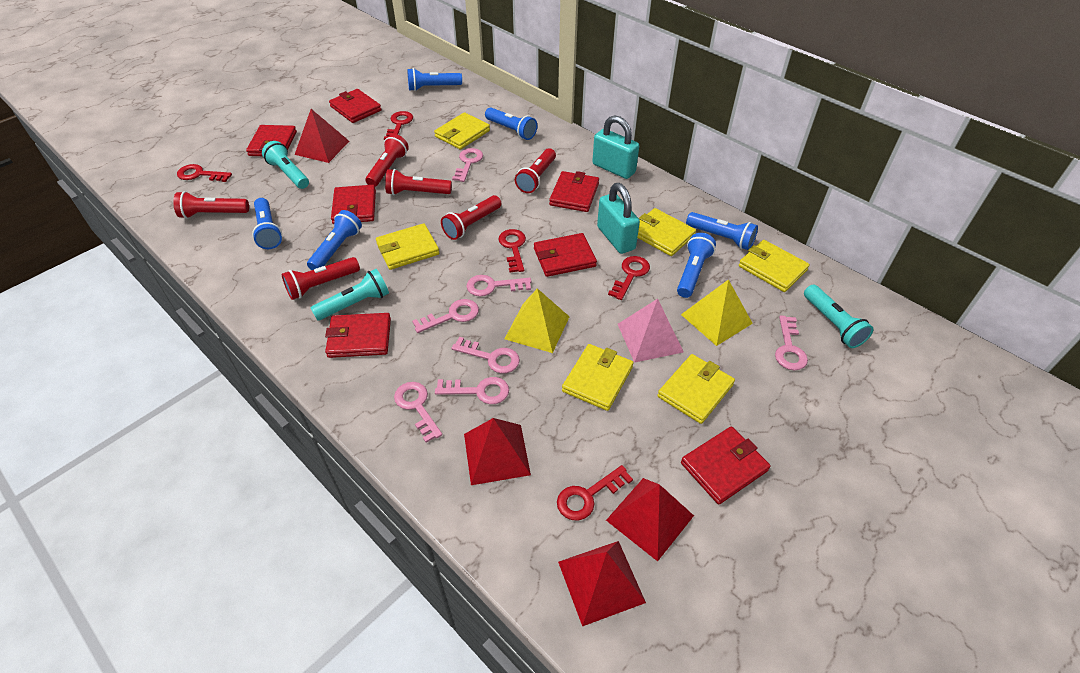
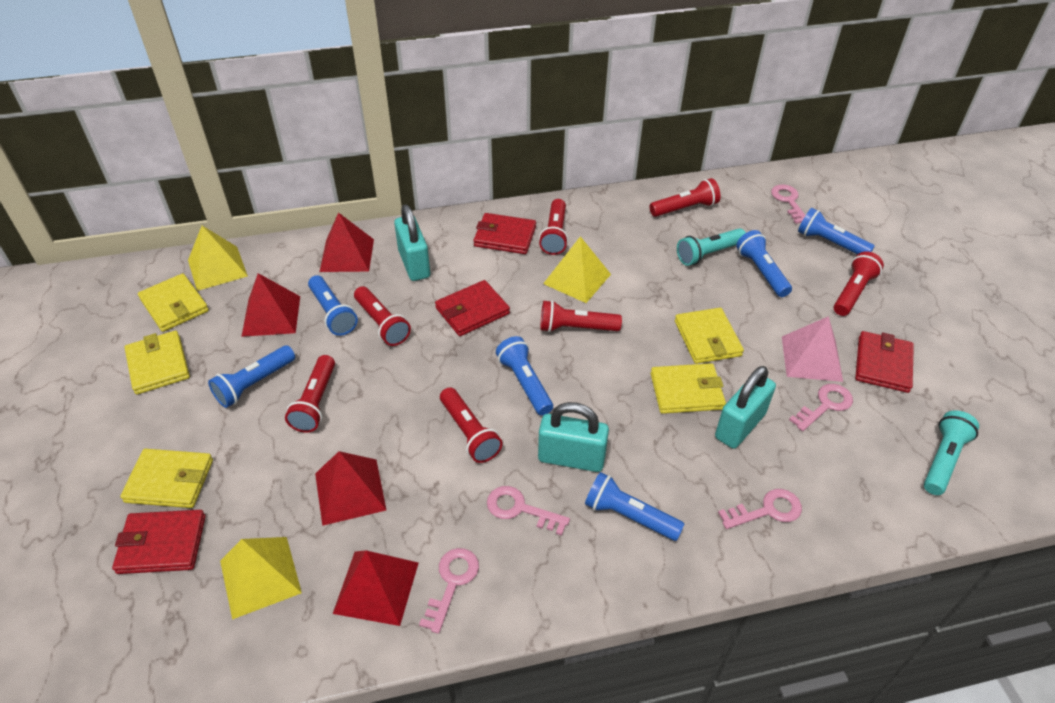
pink key: [394,382,442,443] [412,299,479,333] [435,377,509,404] [452,148,483,182] [452,337,520,373] [466,275,531,296] [775,316,808,370] = 7 -> [419,548,479,634] [487,486,570,536] [718,489,802,529] [771,184,806,224] [789,384,853,431] = 5
red flashlight: [173,191,249,219] [282,257,360,300] [365,134,409,187] [385,169,452,195] [441,195,501,240] [515,148,556,193] = 6 -> [285,355,335,433] [354,286,411,346] [440,387,503,463] [539,199,568,255] [540,300,622,332] [650,178,720,217] [834,251,884,316] = 7
red key: [177,164,232,182] [384,111,413,140] [499,229,526,273] [557,465,633,521] [608,256,650,300] = 5 -> none = 0
red wallet: [246,125,297,156] [325,313,391,358] [329,89,382,123] [331,185,376,224] [534,233,597,277] [549,171,599,212] [681,426,771,505] = 7 -> [112,510,206,574] [435,280,510,336] [473,213,536,254] [855,331,914,393] = 4
turquoise flashlight: [262,141,309,189] [311,269,389,321] [804,285,873,348] = 3 -> [677,228,746,266] [924,410,979,495] = 2
turquoise padlock: [592,115,639,179] [597,183,640,254] = 2 -> [394,204,430,281] [538,402,609,472] [715,366,776,449] = 3
yellow pyramid: [505,288,569,353] [681,279,753,346] = 2 -> [188,226,248,291] [220,537,302,619] [543,236,611,303] = 3
yellow wallet: [376,223,439,270] [434,112,490,150] [562,344,633,411] [638,208,696,256] [657,354,735,424] [739,240,810,292] = 6 -> [120,449,213,508] [124,331,190,394] [138,273,209,332] [651,363,726,414] [675,308,744,364] = 5

